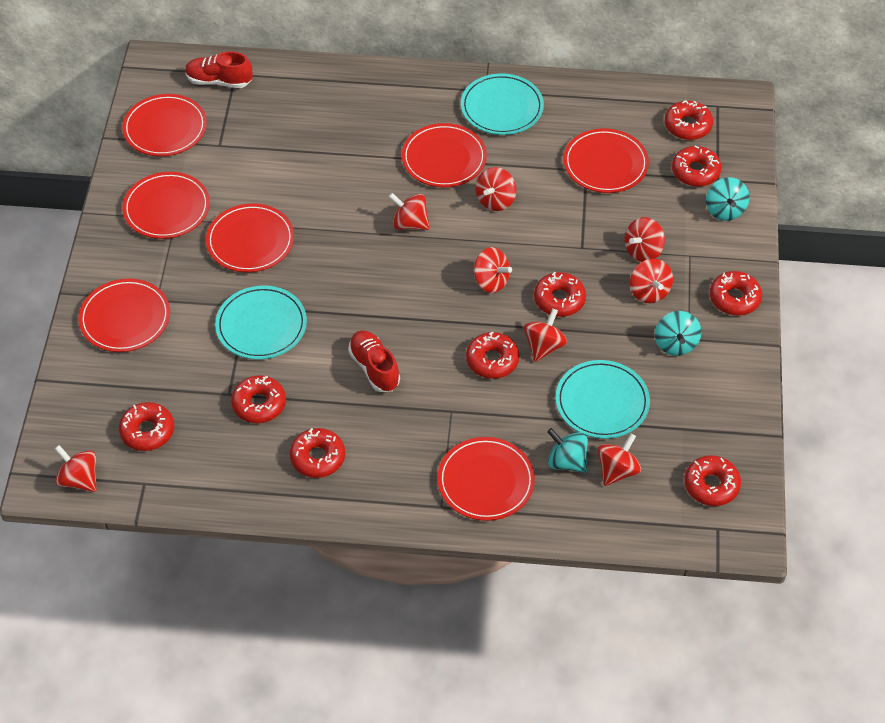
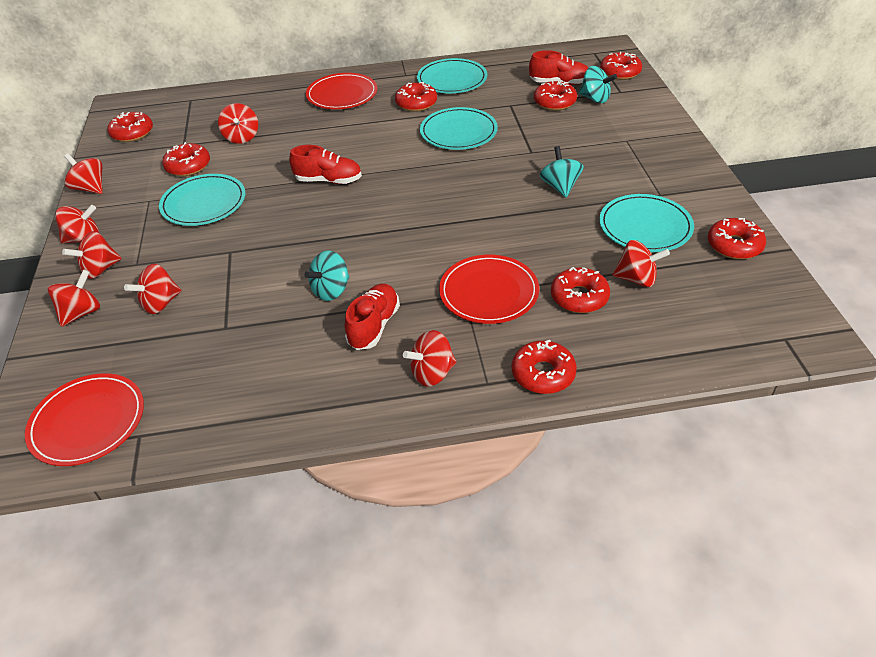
red donut: [119,402,174,451] [231,375,286,423] [290,428,345,478] [466,331,519,379] [534,272,586,317] [665,100,713,140] [672,146,722,187] [684,455,741,506] [710,271,762,316] = 9 -> [107,112,153,142] [162,142,210,176] [395,82,437,112] [512,340,577,394] [534,81,577,111] [551,267,610,313] [600,52,642,80] [708,218,766,259] = 8
red plate: [78,279,170,352] [122,94,207,156] [122,172,210,239] [206,203,294,272] [402,123,487,187] [437,437,535,521] [563,128,649,193] = 7 -> [25,373,144,466] [306,73,377,109] [439,255,539,324] = 3
red shoe: [185,51,252,88] [348,330,400,392] = 2 -> [290,145,362,184] [345,284,400,350] [529,50,588,85] = 3
turquoise plate: [215,286,307,360] [461,73,544,135] [556,360,650,439] = 3 -> [159,174,245,226] [417,58,487,93] [420,107,498,150] [599,194,694,252] = 4

